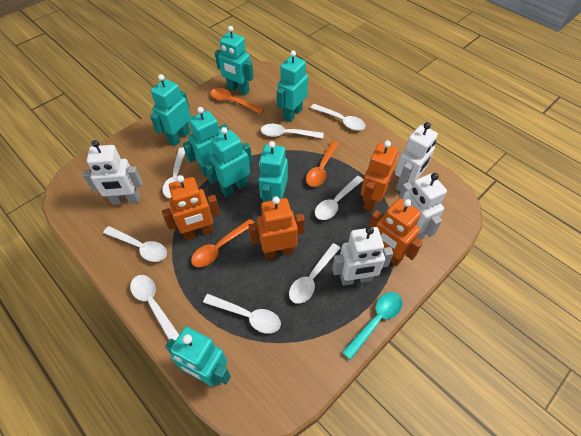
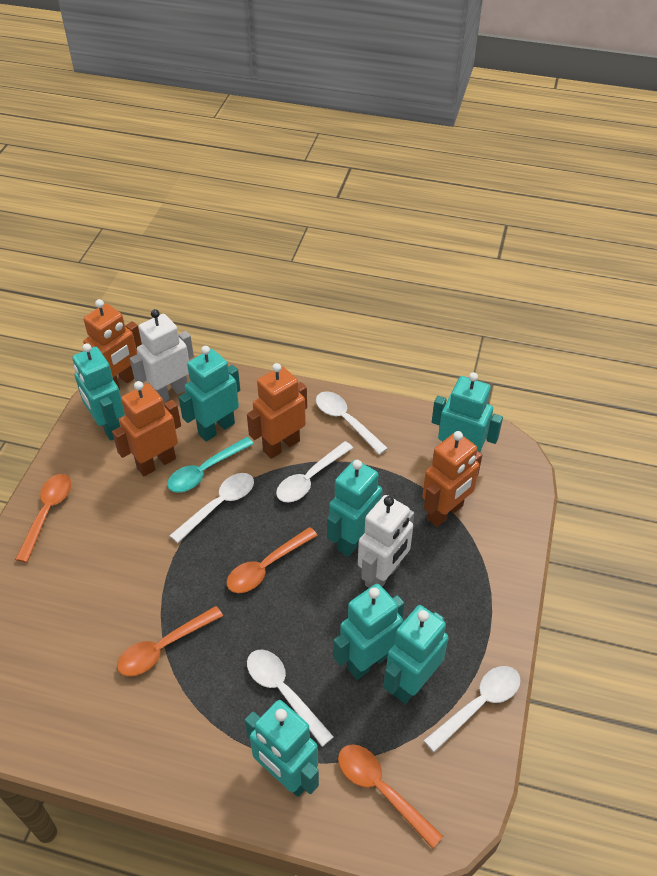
orange spoon: [191,219,254,267] [210,88,264,114] [306,141,339,187] = 3 -> [15,474,72,563] [117,606,223,676] [227,527,318,593] [338,744,443,849] = 4
white robot: [82,140,142,205] [332,226,393,286] [395,122,438,192] [398,173,447,240] = 4 -> [130,309,194,402] [358,495,414,588] = 2
white spoon: [103,226,167,262] [130,275,179,341] [163,147,185,198] [203,294,281,334] [261,124,324,139] [289,243,340,304] [311,104,366,131] [315,176,364,220] = 8 -> [169,473,254,543] [247,650,334,747] [276,441,353,503] [316,391,388,455] [423,666,520,752] = 5

